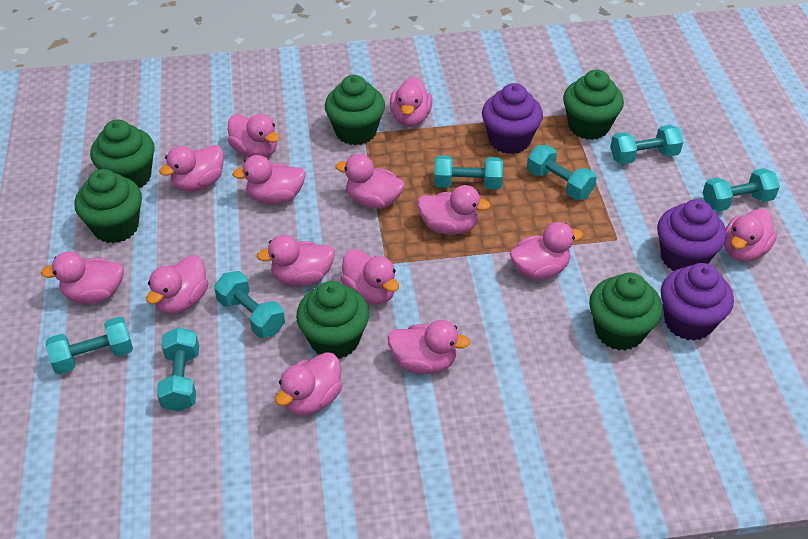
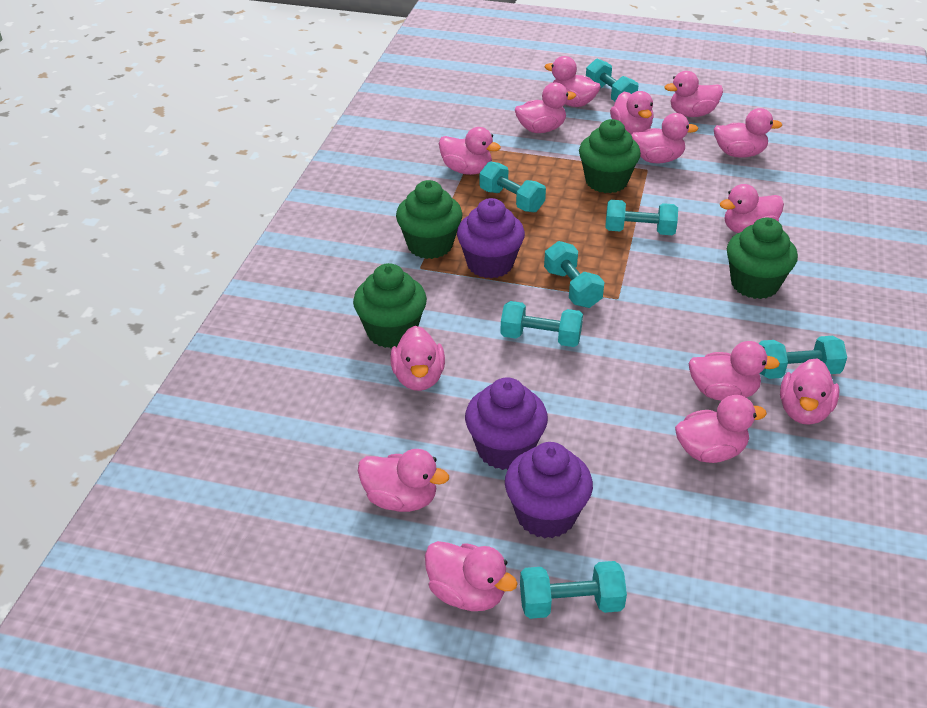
green cupcake: [75,169,142,243] [90,120,155,188] [296,281,369,359] [325,75,385,145] [563,70,624,140] [589,273,663,351] = 6 -> [353,263,427,348] [396,180,462,259] [579,119,641,193] [727,217,798,299] = 4

